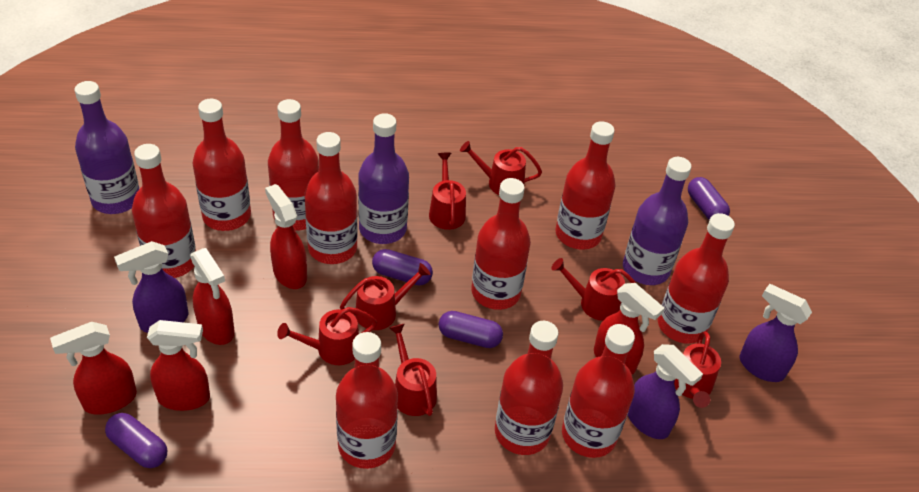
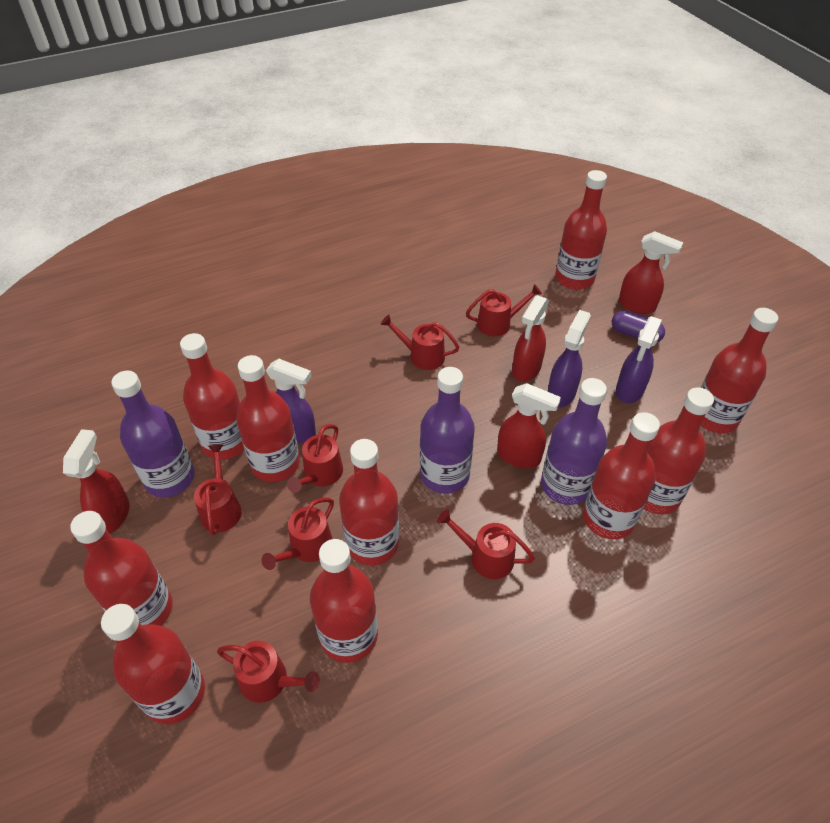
purple capsule: [105,413,167,468] [372,249,433,285] [439,311,503,348] [688,177,730,220] = 4 -> [612,310,665,342] = 1
red spray bottle: [50,322,137,415] [147,320,210,411] [190,248,235,345] [265,184,307,289] [594,283,665,375] = 5 -> [63,429,130,534] [497,383,561,468] [512,295,549,382] [619,231,683,314] = 4

